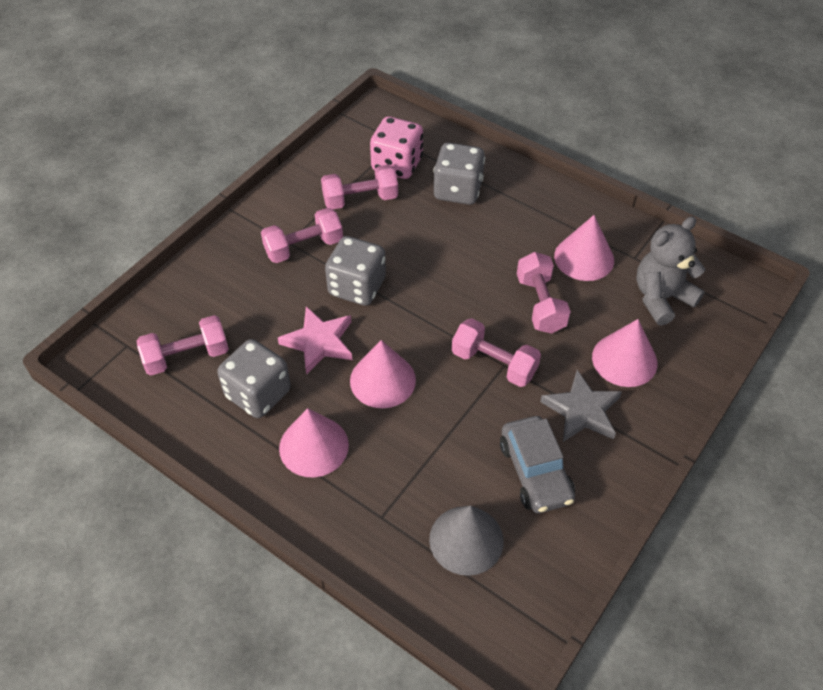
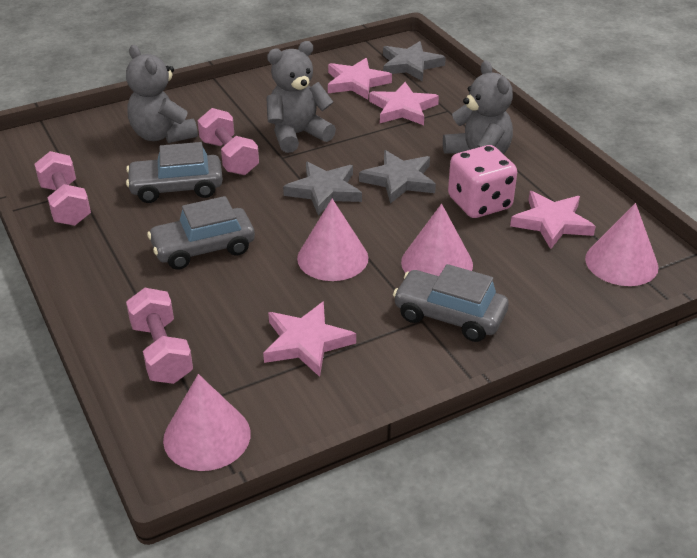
grey car: [500,416,575,513] = 1 -> [126,142,223,203] [147,196,255,270] [393,264,509,342] = 3
grey cone: [429,506,504,576] = 1 -> none = 0
grey dice: [217,339,291,418] [325,236,386,306] [433,143,485,205] = 3 -> none = 0
grey star: [540,370,622,442] = 1 -> [283,161,362,216] [359,150,436,204] [383,41,446,81] = 3
grey teddy bear: [636,216,706,326] = 1 -> [126,45,198,143] [266,41,336,153] [443,60,513,154] = 3
pink dumbbell: [137,315,229,375] [261,208,343,263] [321,165,398,209] [452,318,541,387] [517,252,571,334] = 5 -> [34,151,91,226] [126,288,193,384] [197,108,259,175] = 3
pink star: [278,306,352,375] = 1 -> [263,301,356,377] [328,58,392,100] [369,82,439,125] [510,191,596,249] = 4

